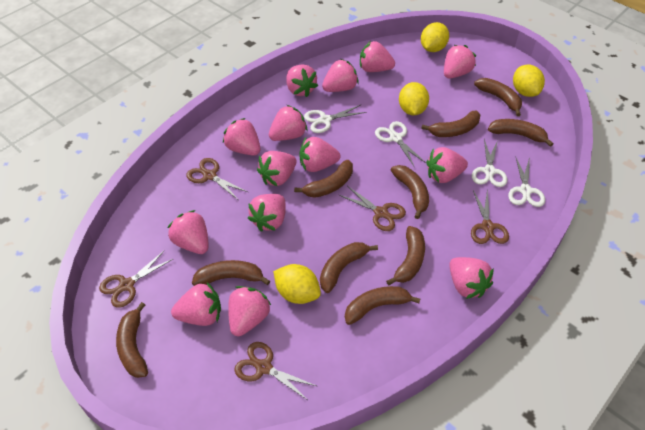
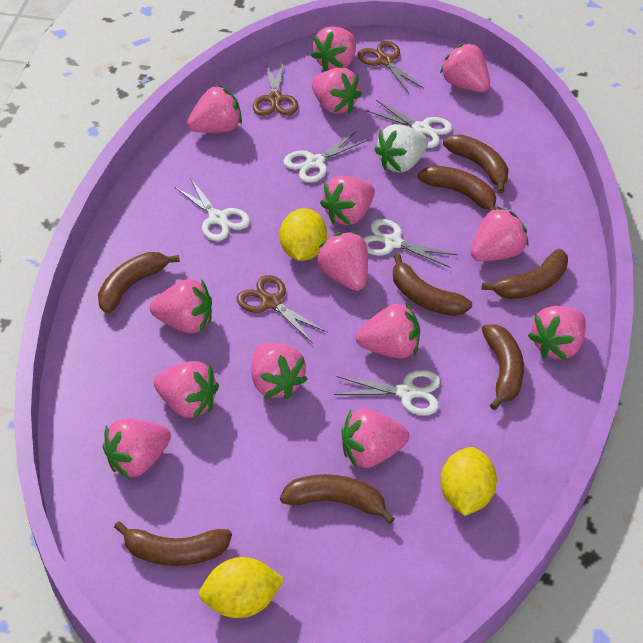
brown banana: [116,302,148,378] [192,260,270,286] [294,160,353,198] [320,242,378,293] [345,286,420,325] [386,226,425,286] [391,165,429,219] [421,111,480,137] [474,78,522,116] [488,119,553,147] = 10 -> [98,252,180,313] [114,521,232,566] [280,474,395,524] [393,253,472,316] [418,165,496,211] [443,134,509,193] [481,249,568,299] [482,324,524,410] = 8
brown scissors: [99,250,173,308] [186,158,248,200] [234,342,316,401] [339,186,406,231] [471,189,509,244] = 5 -> [237,275,328,342] [253,61,298,116] [358,41,424,93] = 3
white scissors: [304,105,366,133] [375,121,426,166] [472,139,507,187] [508,156,545,207] = 4 -> [174,178,250,241] [283,131,368,183] [334,370,440,416] [363,219,458,268] [366,100,452,148] = 5
white strawberry: none = 0 -> [374,124,428,173] = 1
yellow lemon: [273,264,321,304] [399,82,429,115] [421,22,449,52] [513,65,545,97] = 4 -> [199,557,284,618] [280,208,327,261] [440,447,497,516] = 3

